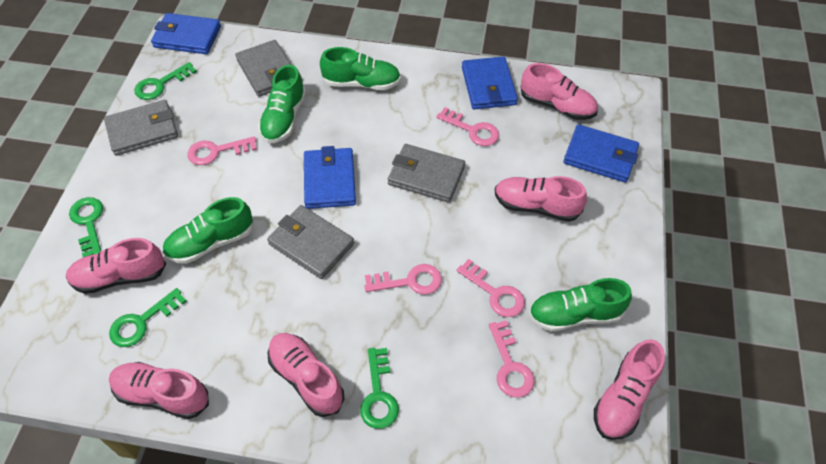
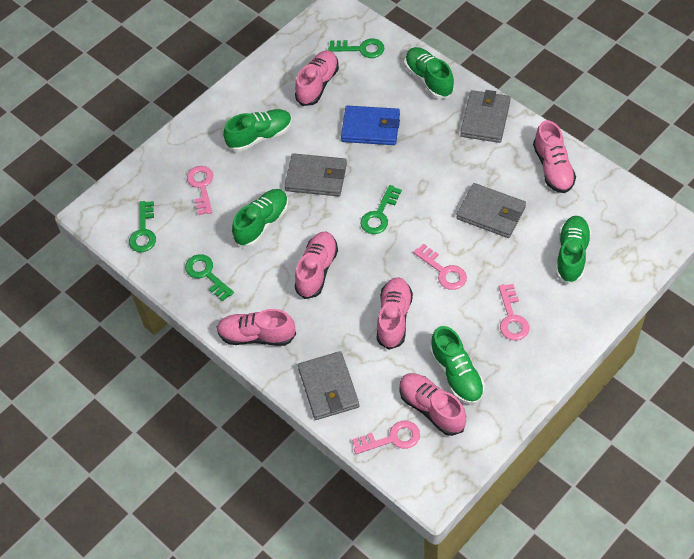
blue wallet: [151,13,221,54] [304,146,356,209] [462,56,518,110] [563,124,639,183] = 4 -> [341,106,400,145] = 1
green shoe: [162,197,253,264] [258,65,306,143] [320,47,401,90] [529,278,632,331] = 4 -> [223,109,292,152] [232,189,288,247] [405,47,454,99] [430,326,485,404] [556,216,591,284] = 5
pink key: [187,136,257,165] [365,264,442,295] [436,107,499,146] [456,259,525,317] [489,320,535,398] = 5 -> [187,166,213,215] [352,421,420,454] [413,244,467,290] [499,284,529,341] = 4

